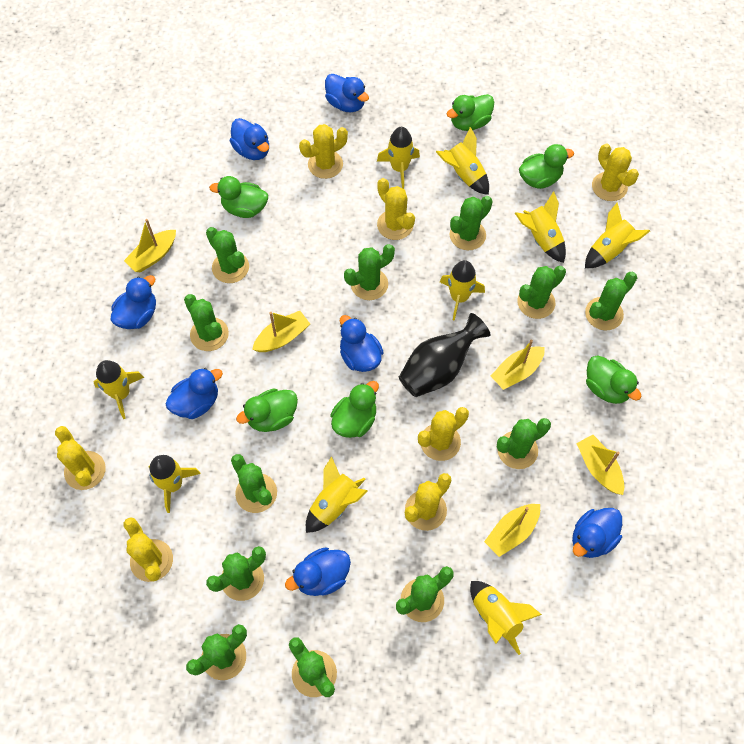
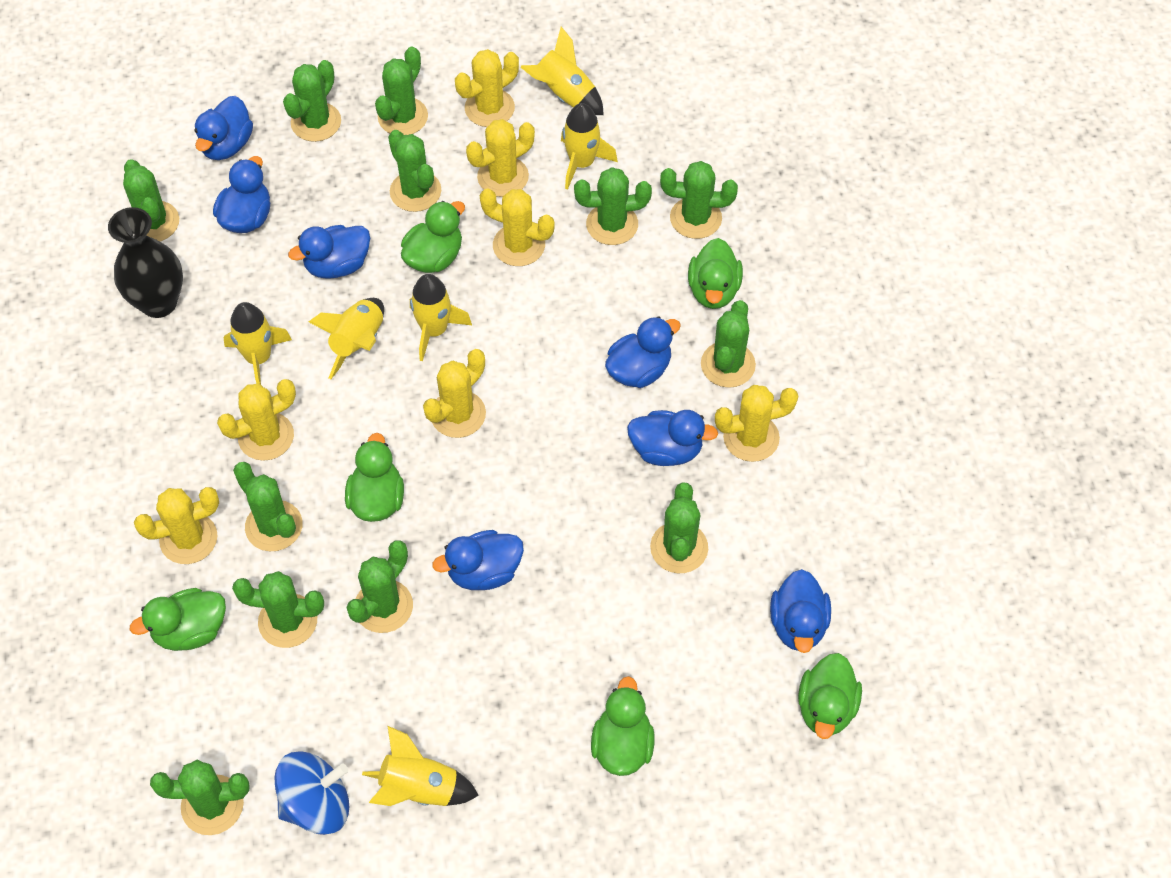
blue spinning top: none = 0 -> [274,751,350,835] = 1
yellow boat: [124,219,176,273] [252,311,310,352] [484,504,540,557] [491,339,545,390] [576,435,624,495] = 5 -> none = 0
yellow rocket: [94,360,144,419] [149,455,201,513] [306,456,368,533] [377,127,420,189] [436,127,489,195] [440,260,485,321] [470,581,542,655] [515,191,566,263] [585,202,650,268] = 9 -> [223,302,292,384] [309,298,384,379] [362,726,479,806] [410,274,472,361] [521,27,604,115] [561,103,618,190] = 6

